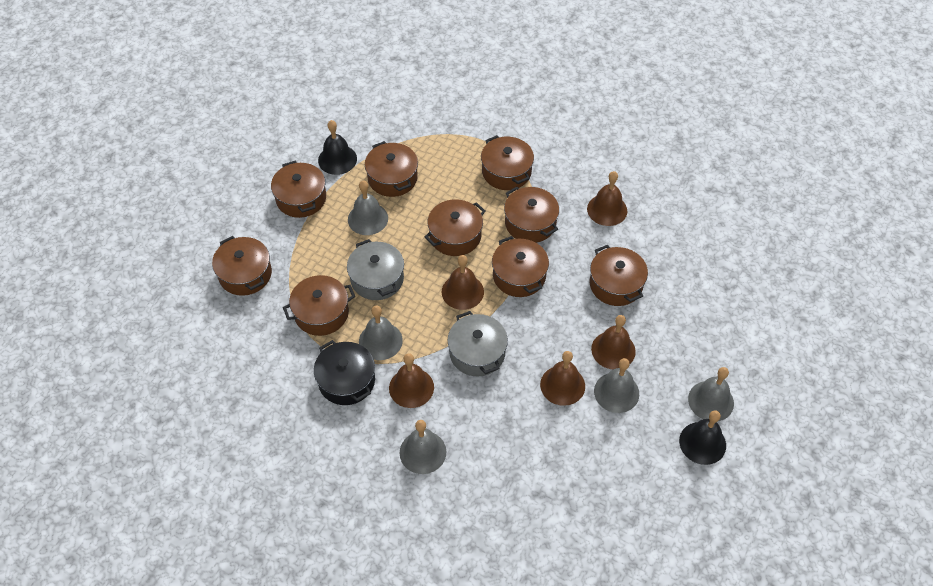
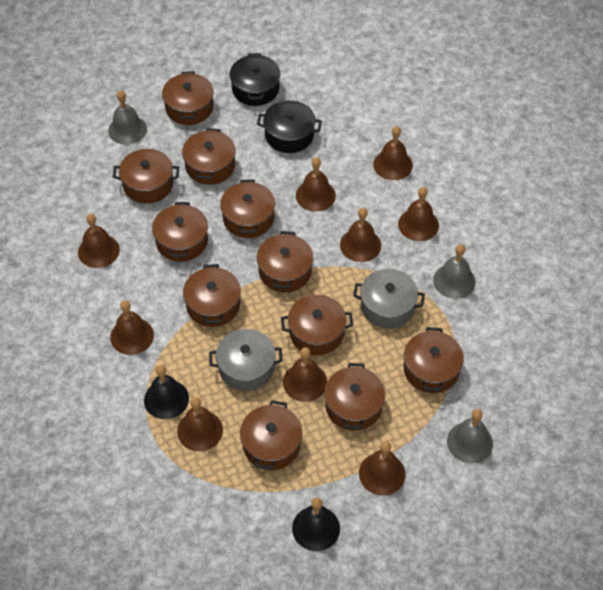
black pot: [314,340,375,405] = 1 -> [230,53,281,106] [257,100,322,153] = 2
brown bell: [389,353,434,408] [442,255,484,310] [540,351,585,406] [587,171,627,226] [591,315,636,369] = 5 -> [78,214,120,268] [110,300,154,355] [177,397,223,451] [283,347,327,402] [296,157,336,212] [340,208,381,262] [359,441,405,495] [373,126,413,180] [398,187,439,241] = 9
brown pot: [212,236,272,296] [271,161,326,218] [283,275,355,336] [365,141,418,197] [425,199,485,256] [481,135,534,190] [492,236,549,297] [504,187,559,243] [590,245,648,306] = 9 -> [113,149,179,204] [152,202,208,262] [162,71,214,125] [182,128,236,185] [183,264,241,327] [220,179,275,238] [240,400,302,470] [257,231,313,292] [281,295,353,355] [324,363,385,431] [404,327,464,393] = 11
grey bell: [348,181,388,235] [359,305,403,360] [400,420,447,474] [594,358,639,413] [688,367,734,421] = 5 -> [108,90,147,145] [433,244,476,299] [447,409,493,463] = 3

